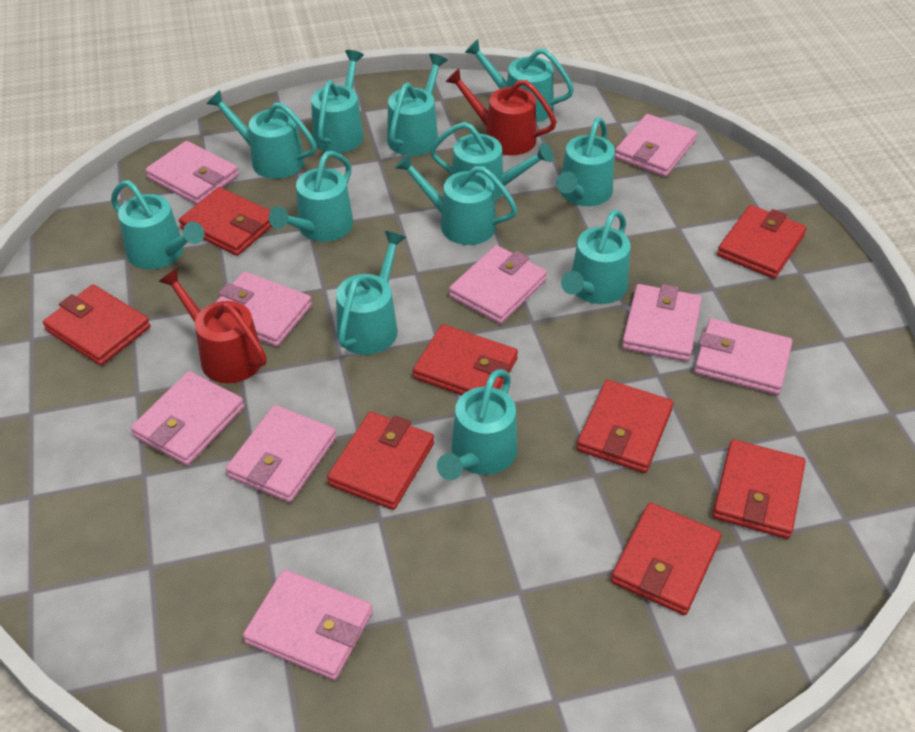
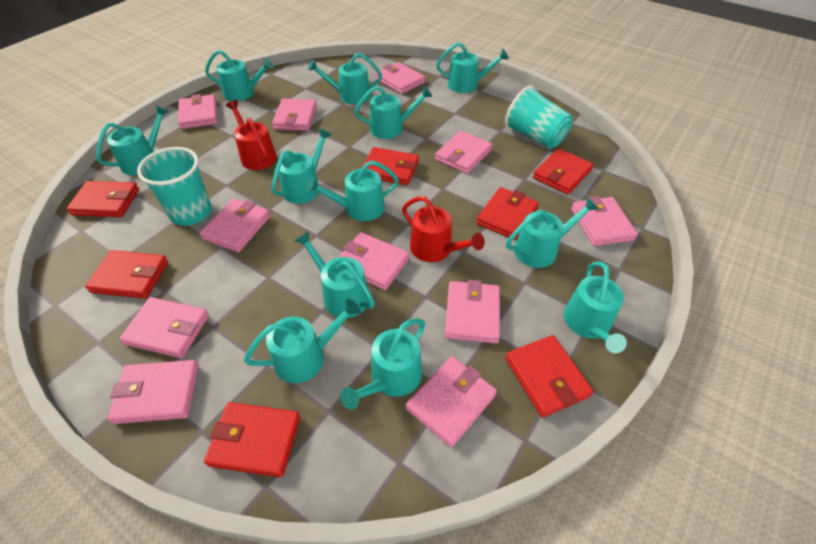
pink wallet: [131,371,244,466] [145,141,239,204] [215,272,312,347] [226,405,337,503] [243,569,373,680] [449,245,547,324] [615,114,697,177] [622,284,702,362] [694,318,793,395] = 9 -> [107,360,199,424] [119,297,209,358] [178,94,218,129] [199,199,270,252] [272,99,317,131] [338,232,409,290] [375,62,425,94] [406,356,497,447] [435,131,493,174] [445,280,500,343] [571,196,638,246] = 11
red wallet: [43,285,150,366] [179,187,272,256] [327,412,434,510] [413,325,518,395] [577,380,673,473] [611,503,722,615] [713,439,806,539] [717,205,807,279] = 8 -> [67,181,139,217] [85,250,168,299] [204,402,300,477] [361,147,419,185] [476,187,539,240] [505,335,593,418] [533,148,593,195] = 7
turquoise cup: none = 0 -> [137,147,212,226] [505,85,573,149] = 2

